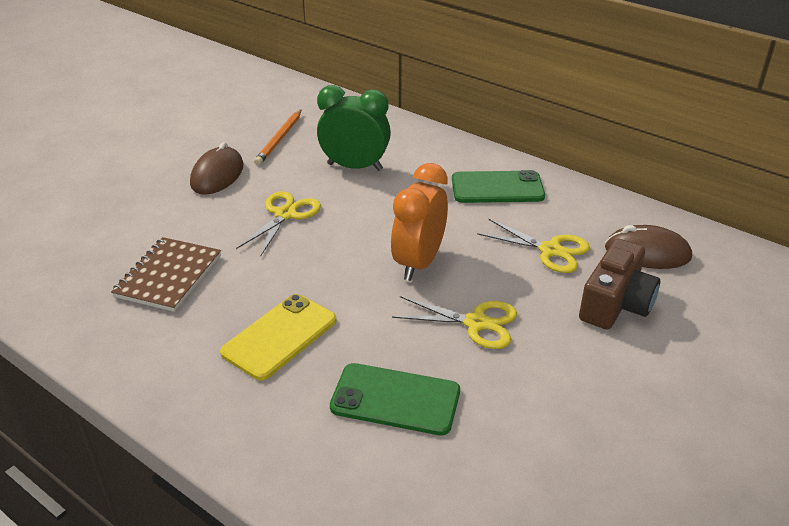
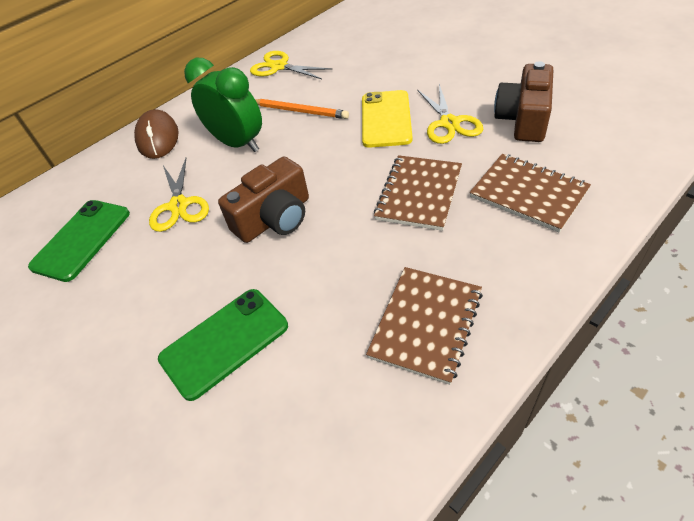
brown camera: [579,239,660,330] = 1 -> [218,157,309,243] [494,61,553,142] = 2
brown mouse: [190,142,243,195] [605,225,692,269] = 2 -> [134,109,179,159] = 1
brown notebook: [111,237,221,312] = 1 -> [366,267,483,385] [374,155,462,231] [470,154,591,233] = 3
orange clock: [391,163,448,281] = 1 -> none = 0

